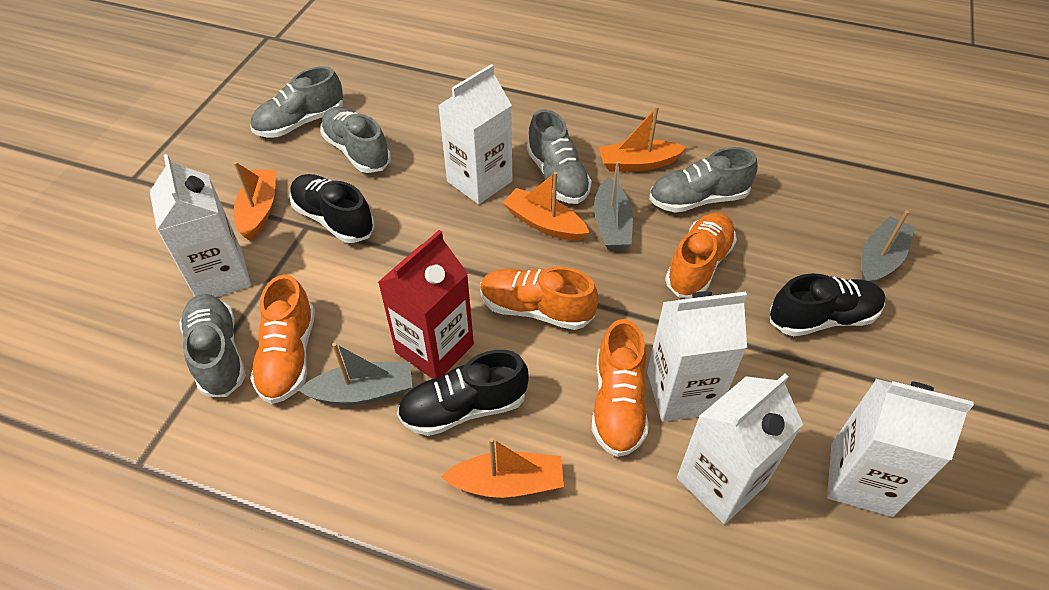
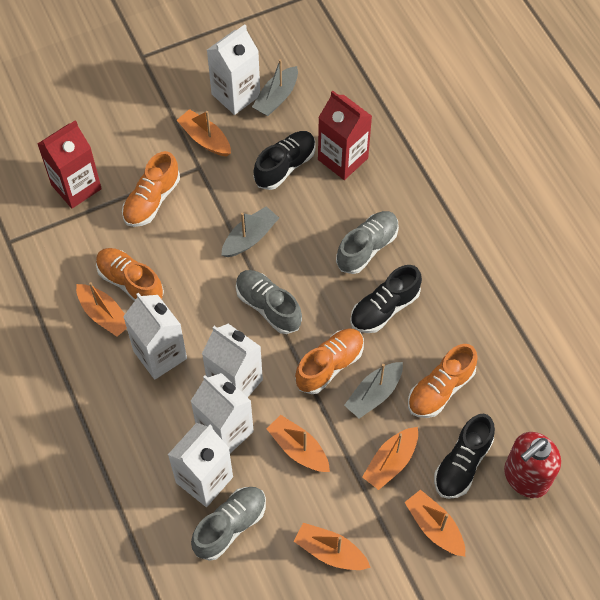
grey shoe: [179,294,246,397] [250,66,343,137] [320,107,391,173] [527,109,592,204] [649,147,758,213] = 5 -> [191,487,266,561] [236,270,302,334] [336,211,399,274] = 3
orange boat: [234,162,276,241] [441,438,564,498] [503,172,590,241] [599,106,687,172] = 4 -> [76,282,127,336] [177,109,231,157] [267,415,330,472] [294,523,371,570] [362,427,418,490] [404,490,465,557] = 6
red carton: [378,230,474,379] = 1 -> [38,120,102,208] [318,90,372,180] = 2
red soap dispenser: none = 0 -> [504,432,561,498] = 1

